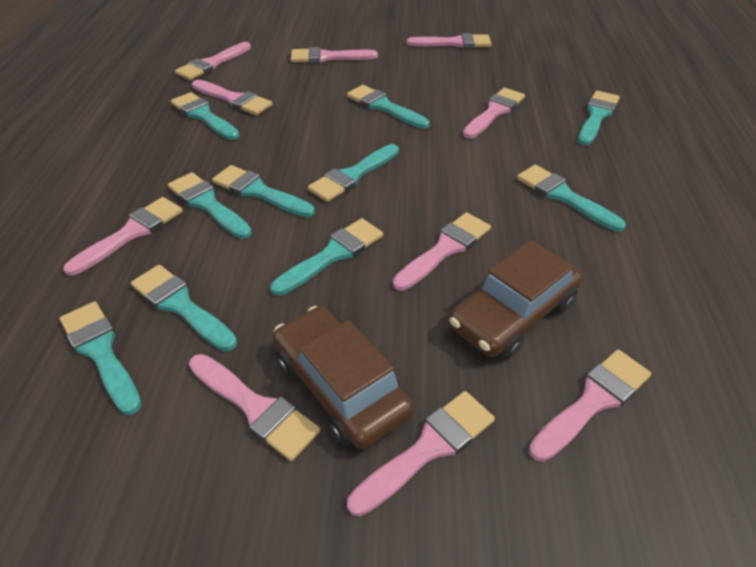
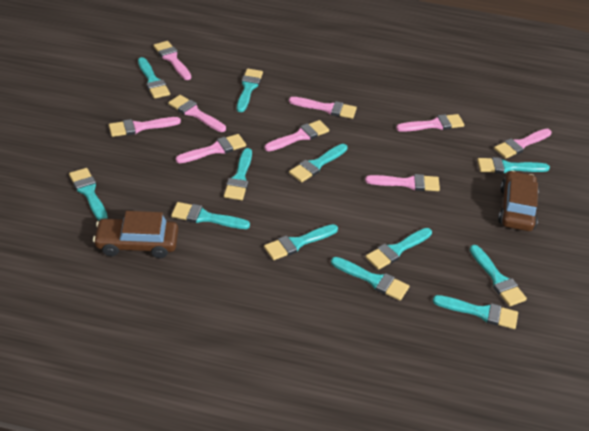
pink brush: [63,197,183,276] [175,42,251,80] [189,354,320,461] [192,80,272,115] [291,47,378,63] [347,391,495,516] [393,212,491,291] [407,33,491,48] [463,88,525,138] [529,349,651,462] = 10 -> [109,117,181,137] [153,41,191,80] [168,95,226,132] [176,134,246,163] [265,120,329,151] [289,97,357,119] [365,174,440,191] [396,114,464,132] [494,129,552,159] = 9
turquoise brush: [60,301,141,415] [131,265,237,351] [168,172,252,239] [171,92,240,140] [212,165,315,217] [270,218,383,296] [308,144,399,202] [347,85,429,129] [517,165,626,232] [578,91,620,145] = 10 -> [69,168,108,221] [138,57,170,99] [171,202,250,229] [224,148,252,200] [237,69,263,112] [264,224,338,260] [289,144,348,182] [331,257,409,301] [366,228,432,270] [433,295,518,329] [470,245,527,306] [477,157,550,173] = 12

